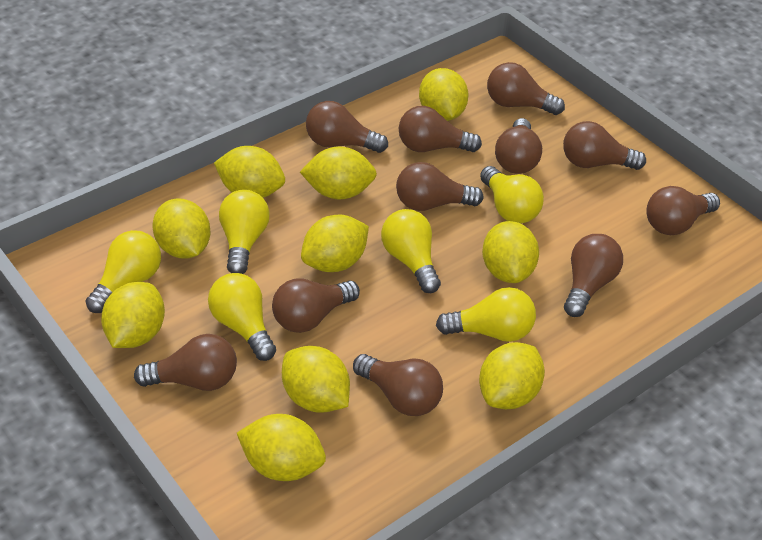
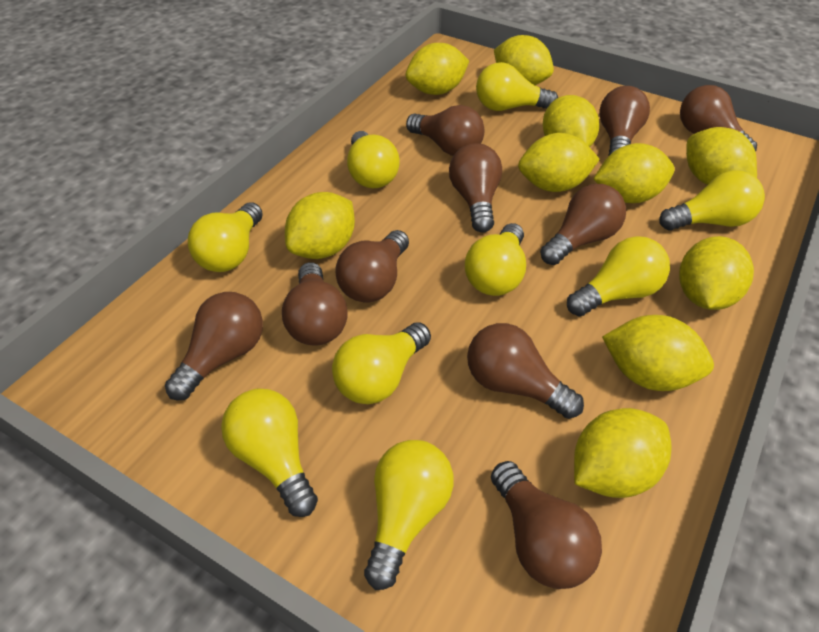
brown light bulb: [134,334,237,391] [272,278,360,333] [306,101,388,153] [353,354,443,416] [396,162,483,211] [399,106,482,152] [487,62,565,115] [495,118,542,174] [563,121,646,170] [564,234,623,317] [646,186,720,235] = 11 -> [165,292,263,401] [282,262,348,346] [335,230,409,303] [406,105,484,156] [449,143,502,232] [467,323,584,419] [491,461,602,589] [540,184,626,265] [599,86,650,155] [680,85,757,152] = 10
yellow light bulb: [86,230,161,313] [208,273,276,361] [219,189,270,274] [381,209,441,293] [436,287,536,342] [480,166,544,223] = 6 -> [188,203,263,272] [221,389,318,517] [332,322,431,404] [347,131,400,188] [364,440,454,590] [465,223,526,296] [476,62,558,111] [567,236,670,316] [659,170,765,231] = 9

